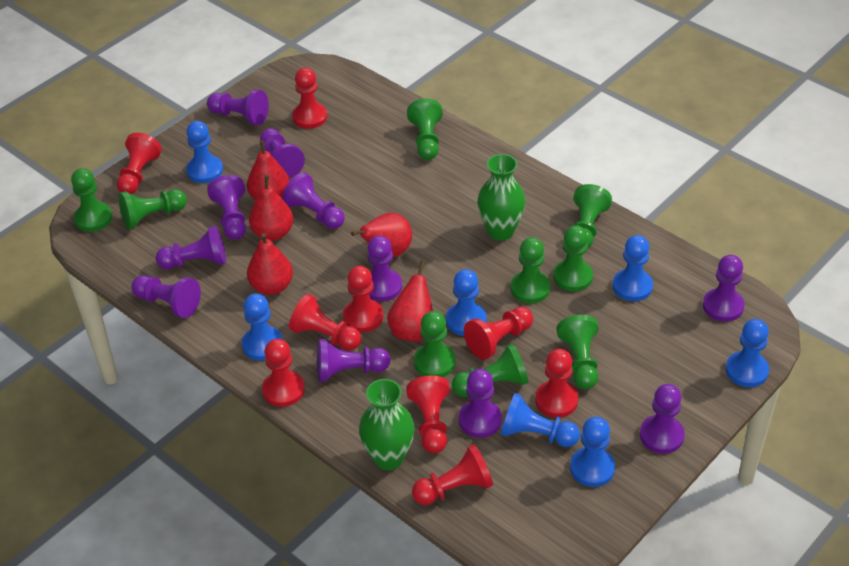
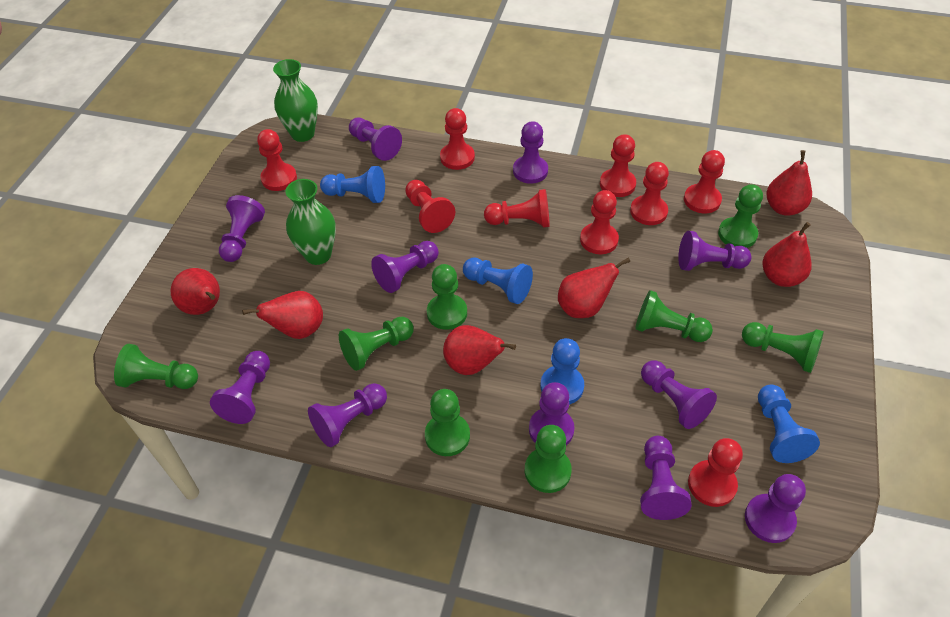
blue pawn: [186,121,223,183] [242,294,283,361] [446,269,487,336] [501,393,580,447] [570,417,615,487] [613,235,653,301] [726,319,769,387] = 7 -> [320,166,385,203] [463,258,533,304] [540,338,584,405] [758,385,820,463] = 4
green pawn: [71,168,112,232] [119,189,187,229] [407,99,443,160] [414,311,456,377] [452,343,528,397] [511,237,550,303] [553,226,593,292] [556,315,599,389] [573,184,612,248] = 9 -> [114,344,198,389] [339,317,414,371] [425,389,470,456] [427,264,467,330] [525,425,572,493] [635,290,713,342] [718,184,763,248] [742,322,824,373] = 8
red pear: [247,140,290,200] [247,233,293,295] [249,175,293,241] [351,213,412,257] [387,261,433,342] = 5 -> [171,268,220,315] [242,291,323,339] [443,325,516,375] [558,258,630,318] [762,222,812,287] [766,150,812,216] = 6

